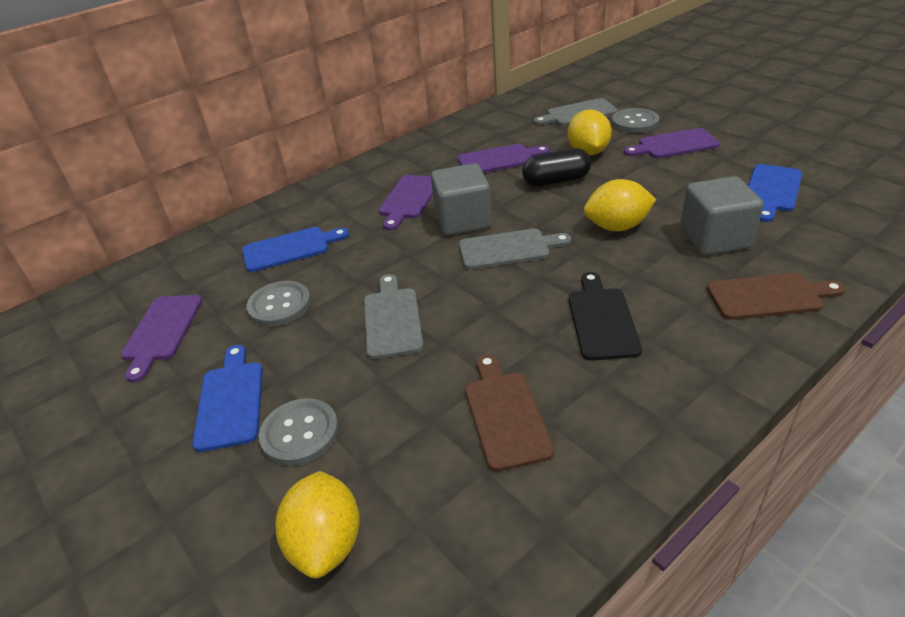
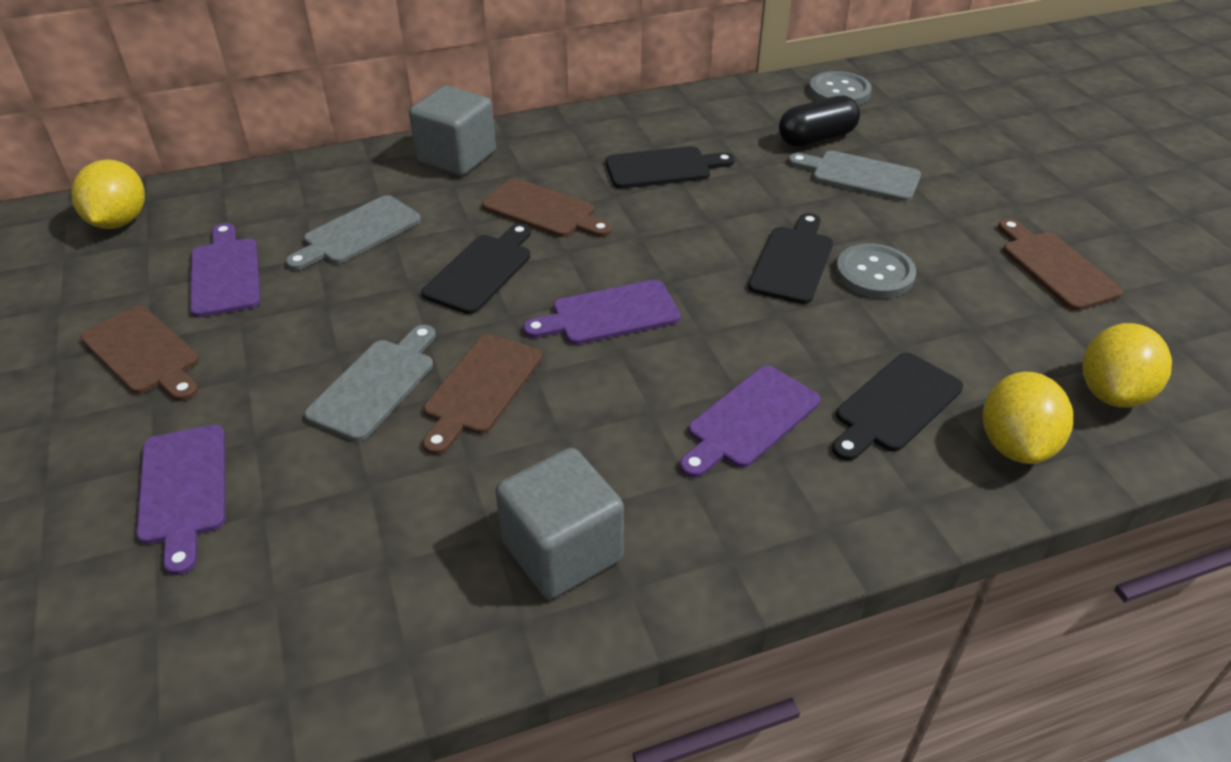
black cutting board: [569,272,642,361] = 1 -> [422,223,531,314] [606,146,735,189] [748,213,833,304] [832,352,963,461] = 4
blue cutting board: [192,345,263,452] [242,227,349,272] [748,164,802,222] = 3 -> none = 0
brown cutting board: [465,354,554,472] [707,273,845,320] = 2 -> [80,306,199,401] [423,334,542,455] [482,178,612,237] [998,219,1123,311] = 4
grey button: [247,281,311,327] [259,398,339,466] [612,108,659,133] = 3 -> [809,71,872,105] [836,244,916,298] = 2

